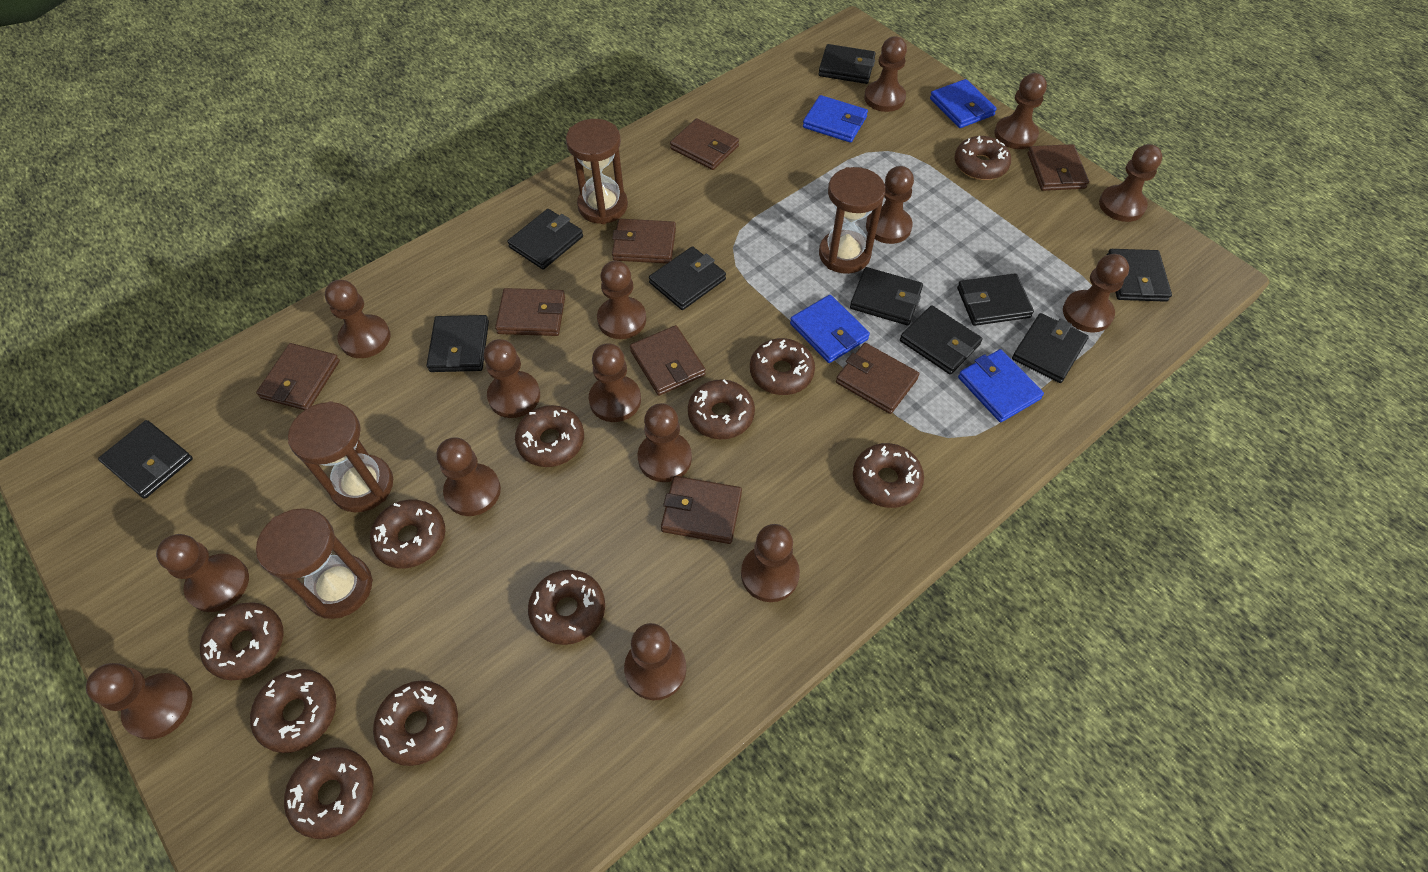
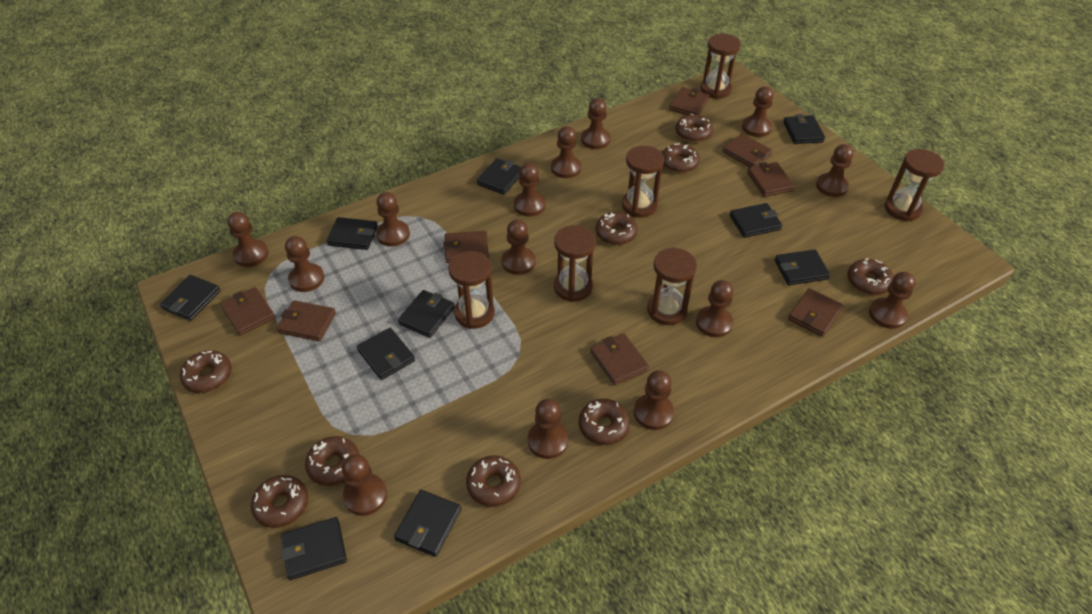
blue wallet: [790,295,870,363] [803,95,868,143] [930,79,997,128] [958,349,1044,422] = 4 -> none = 0
brown donut: [200,602,284,680] [250,669,336,753] [284,747,374,839] [370,499,445,569] [373,680,458,766] [515,405,584,467] [528,570,605,645] [688,379,755,439] [750,338,815,395] [853,443,924,508] [955,136,1011,180] = 11 -> [180,350,232,393] [251,475,308,528] [305,436,360,486] [466,455,521,507] [579,399,630,445] [595,212,638,245] [662,143,700,173] [675,114,713,142] [847,258,894,295] = 9
brown hourglass: [256,508,373,619] [288,401,393,513] [566,119,628,224] [819,167,885,274] = 4 -> [448,251,495,329] [554,225,596,302] [622,146,664,218] [647,247,697,325] [700,34,741,99] [885,149,944,222] = 6
brown pawn: [86,663,192,740] [156,534,249,612] [325,280,390,358] [436,437,501,516] [484,339,540,418] [589,343,641,422] [597,261,646,339] [624,623,686,700] [638,403,692,482] [741,524,800,602] [864,36,907,112] [866,166,914,244] [994,73,1047,149] [1063,254,1129,332] [1099,144,1162,222] = 15 -> [227,212,269,267] [285,236,324,292] [342,454,387,516] [376,192,410,247] [502,219,536,275] [514,163,546,217] [528,399,568,459] [551,126,581,178] [581,98,611,149] [634,370,674,430] [696,280,733,337] [742,86,774,137] [816,144,854,197] [869,272,916,329] = 14

